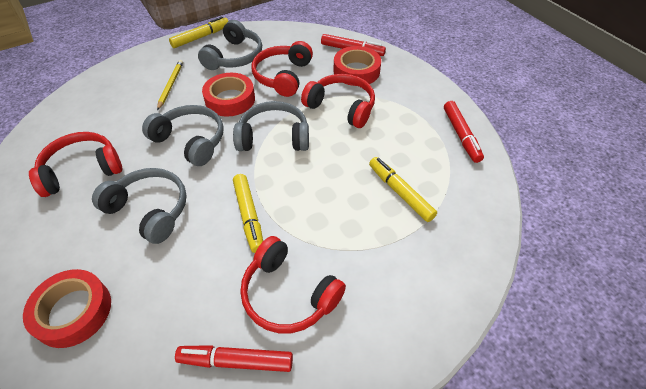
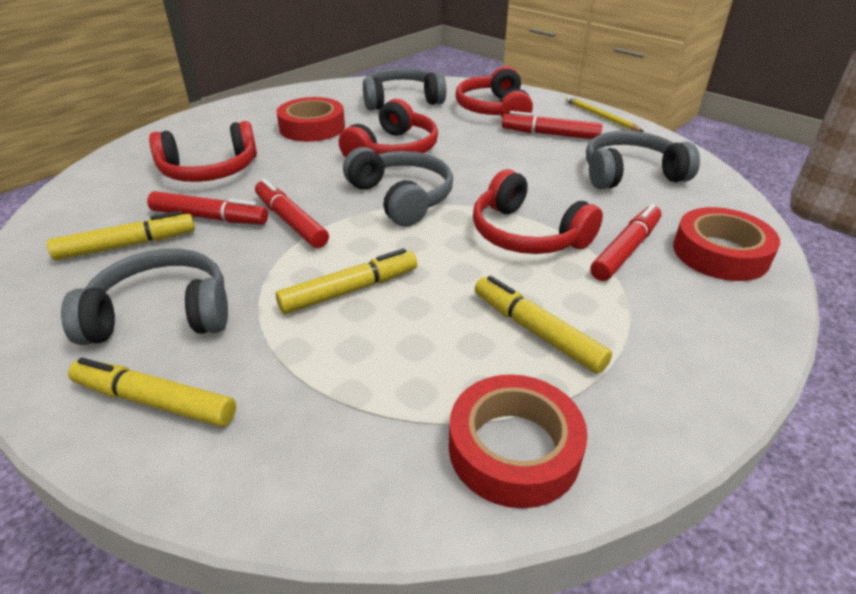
red marker: [175,345,293,372] [321,34,386,56] [444,101,484,163] = 3 -> [147,191,268,224] [255,179,329,248] [502,111,602,139] [590,204,661,281] = 4
yellow marker: [169,16,228,48] [233,174,263,253] [369,157,437,222] = 3 -> [47,211,195,260] [68,358,236,427] [276,248,417,314] [475,276,612,374] = 4

